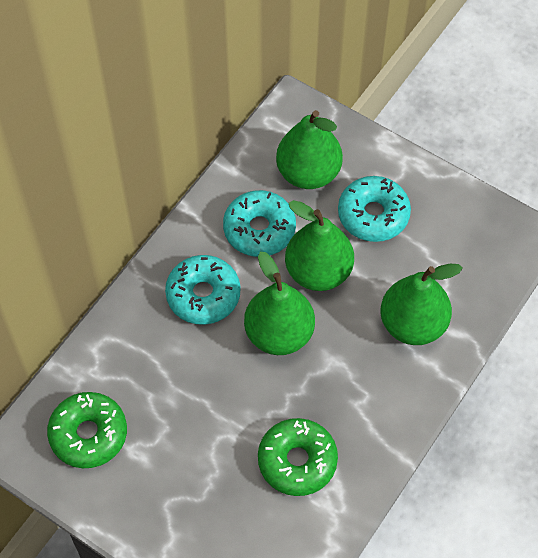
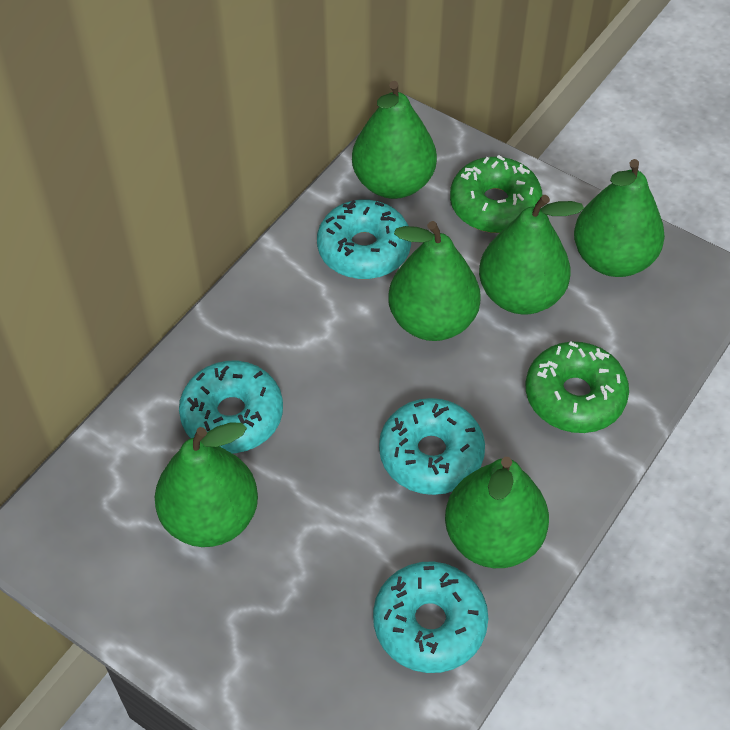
green pear: [244,252,315,355] [276,110,343,189] [285,200,354,291] [380,264,462,345] = 4 -> [155,423,258,547] [352,81,437,199] [388,221,481,341] [445,457,549,568] [479,195,584,314] [574,159,665,277] = 6
turquoise donut: [165,255,240,325] [223,190,296,257] [338,176,411,242] = 3 -> [179,361,283,453] [317,200,411,279] [373,561,488,673] [379,398,485,495] = 4

